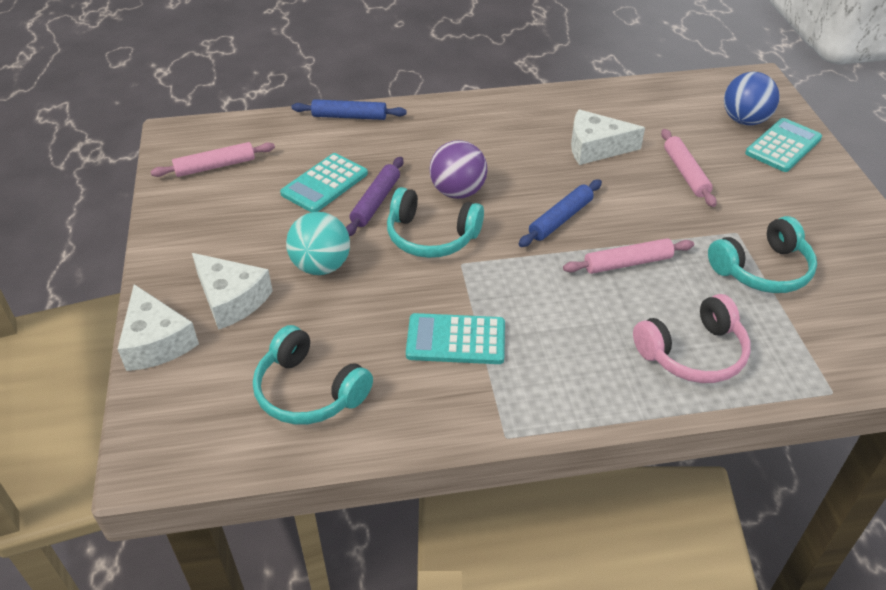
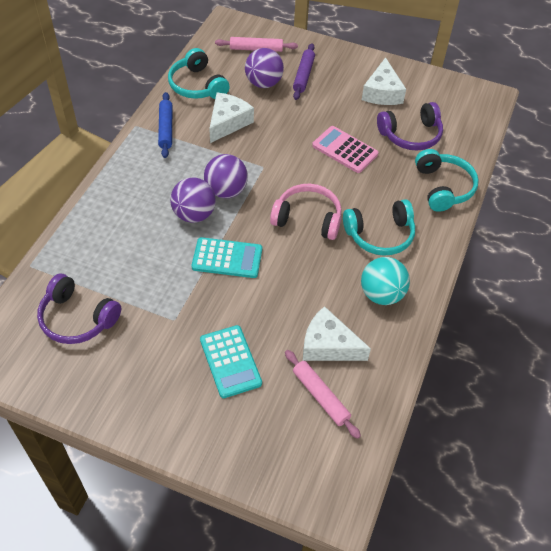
blue ball: [724,72,780,125] = 1 -> none = 0
blue rolling pin: [291,99,407,120] [519,179,602,247] = 2 -> [158,92,172,158] = 1
pink calculator: none = 0 -> [312,126,378,173] = 1
pink rolling pin: [150,142,275,177] [563,238,694,274] [661,129,717,207] = 3 -> [215,37,298,52] [285,350,361,439] = 2
purple ball: [430,140,487,199] = 1 -> [170,177,216,223] [204,154,248,198] [245,48,284,88] = 3
purple headphones: none = 0 -> [37,274,121,344] [377,102,443,151] = 2
turquoise calculator: [280,153,368,213] [406,313,505,364] [745,118,822,172] = 3 -> [191,237,262,278] [200,325,262,398] = 2

